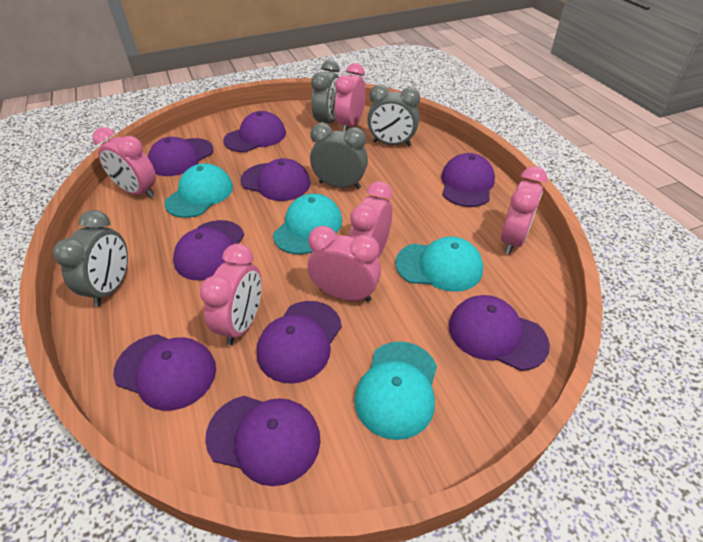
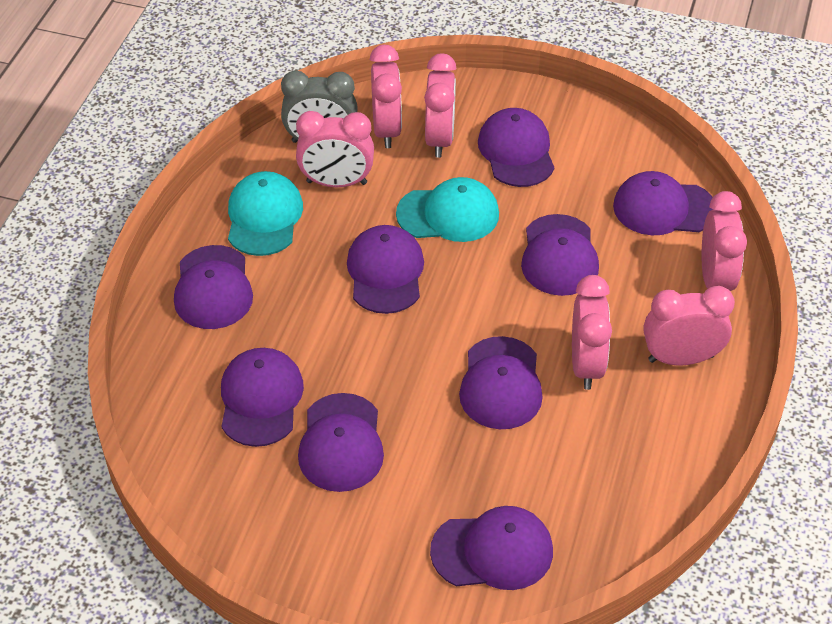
grey clock: [53,210,128,307] [310,123,368,189] [311,60,340,123] [367,84,420,146] = 4 -> [281,70,358,143] = 1
turquoise cap: [164,163,233,218] [273,194,342,255] [354,341,437,440] [395,237,483,292] = 4 -> [228,171,303,256] [396,177,499,242] = 2

